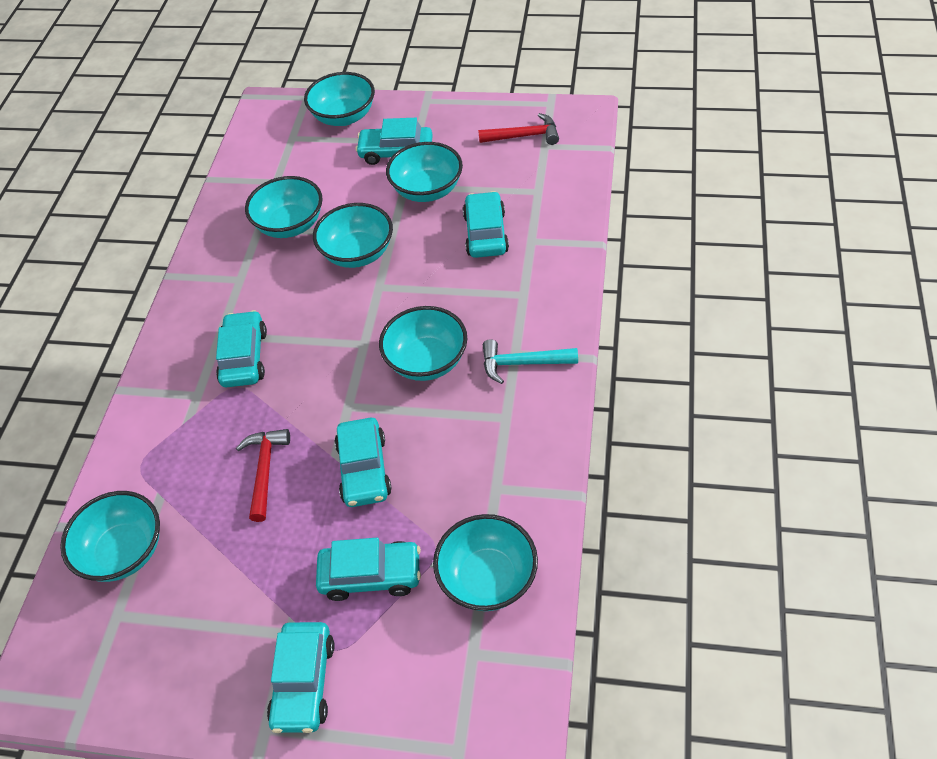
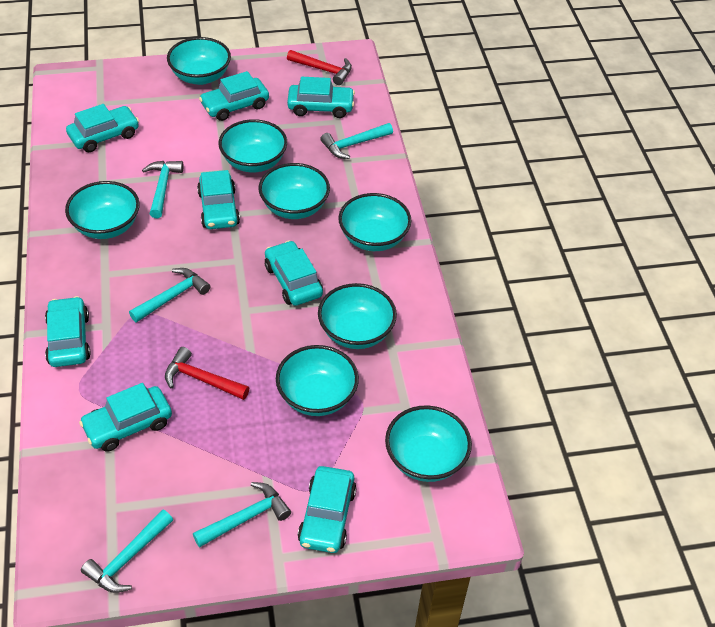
turquoise bowl: [60,491,160,582] [245,176,323,238] [304,72,375,126] [313,203,393,268] [379,306,467,381] [386,142,463,202] [433,514,538,611] = 7 -> [65,181,140,239] [167,37,231,85] [218,119,287,172] [259,163,330,219] [276,345,359,416] [318,283,397,349] [338,193,411,251] [385,405,472,482] = 8
turquoise car: [216,310,267,387] [267,622,335,733] [316,538,421,601] [335,418,392,507] [355,118,433,165] [463,191,509,258] = 6 -> [45,296,91,367] [66,104,139,152] [79,383,172,452] [197,170,240,229] [199,71,269,121] [265,241,323,306] [287,77,355,118] [298,466,357,553] = 8
turquoise hammer: [483,339,578,384] = 1 -> [81,509,173,593] [129,268,210,323] [142,161,183,218] [193,482,291,548] [321,123,393,159] = 5

